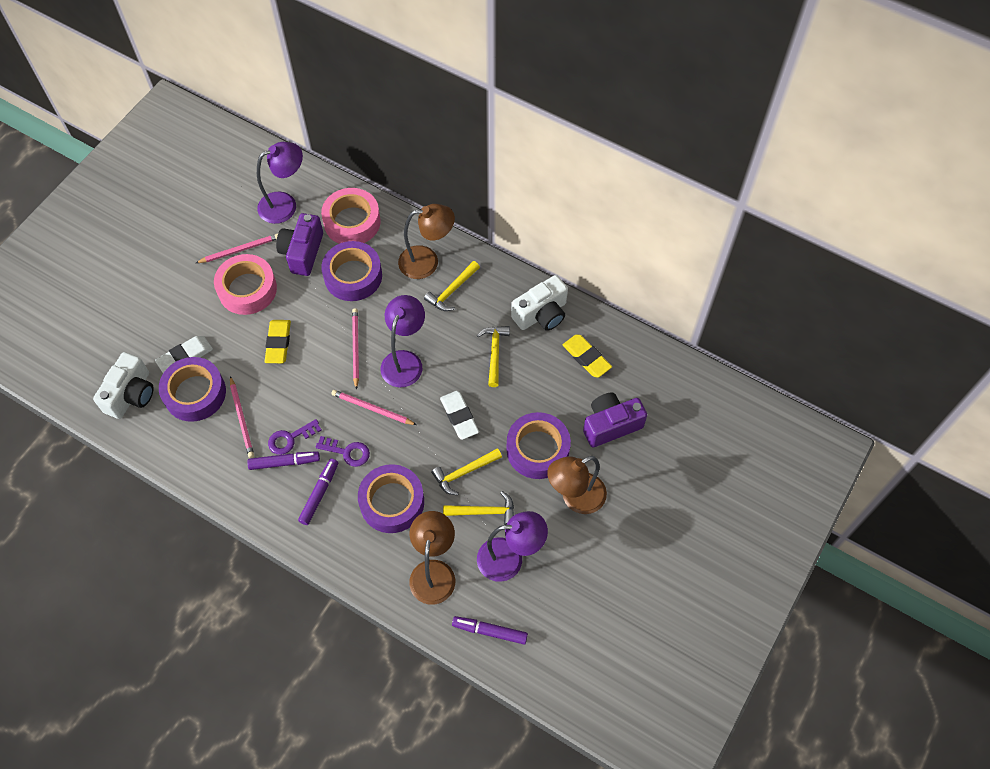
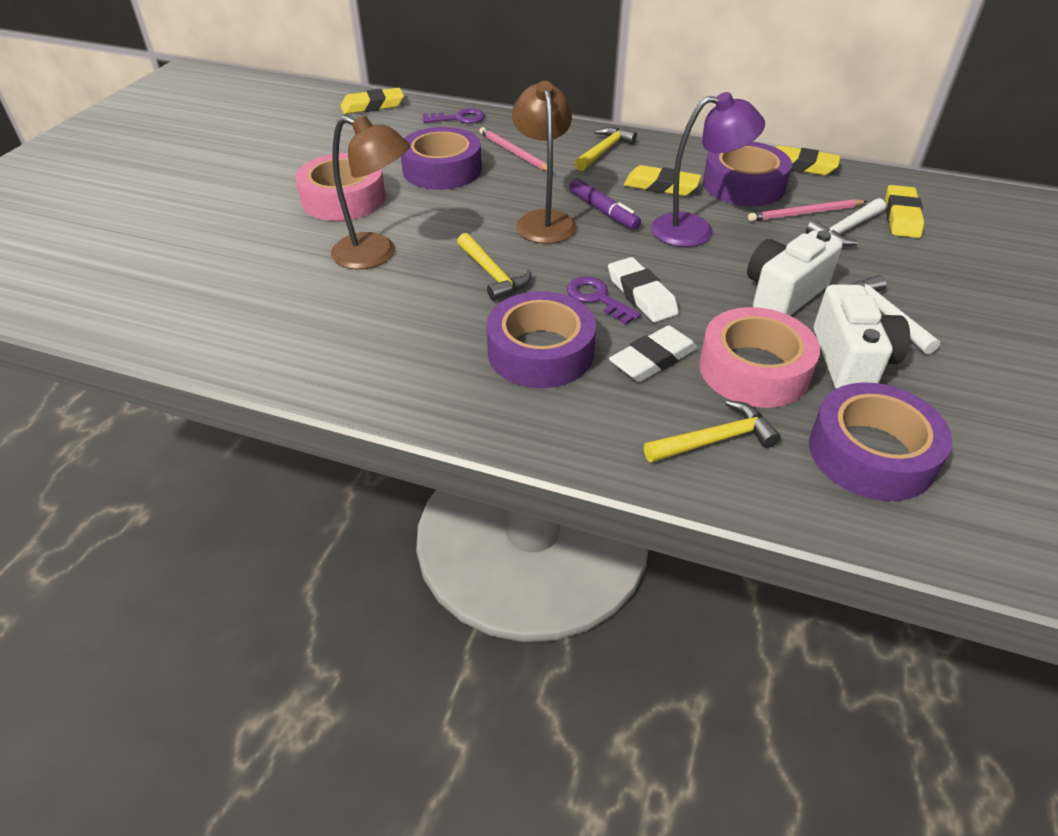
brown lamp: [398,204,455,279] [409,511,455,605] [547,456,607,514] = 3 -> [331,115,410,269] [512,81,577,244] = 2
pink pencil: [196,233,278,263] [230,376,254,458] [331,390,417,425] [352,308,359,390] = 4 -> [479,127,554,172] [748,199,867,222] = 2
purple camera: [276,213,323,276] [583,392,647,448] = 2 -> none = 0
purple lamp: [257,142,303,224] [381,295,425,387] [477,511,548,582] = 3 -> [651,92,765,247] = 1
purple marker: [247,451,320,470] [298,458,338,525] [452,616,528,645] = 3 -> [569,178,641,230] = 1
white hammer: none = 0 -> [806,198,886,246] [851,275,940,354] = 2
yellow eraser: [265,320,291,363] [563,334,612,377] = 2 -> [341,88,404,114] [624,165,701,196] [775,145,841,175] [885,185,924,238] = 4
yellow hammer: [424,261,480,311] [431,448,502,495] [443,491,514,525] [477,326,510,387] = 4 -> [457,233,532,301] [575,127,637,171] [644,400,781,463] = 3

